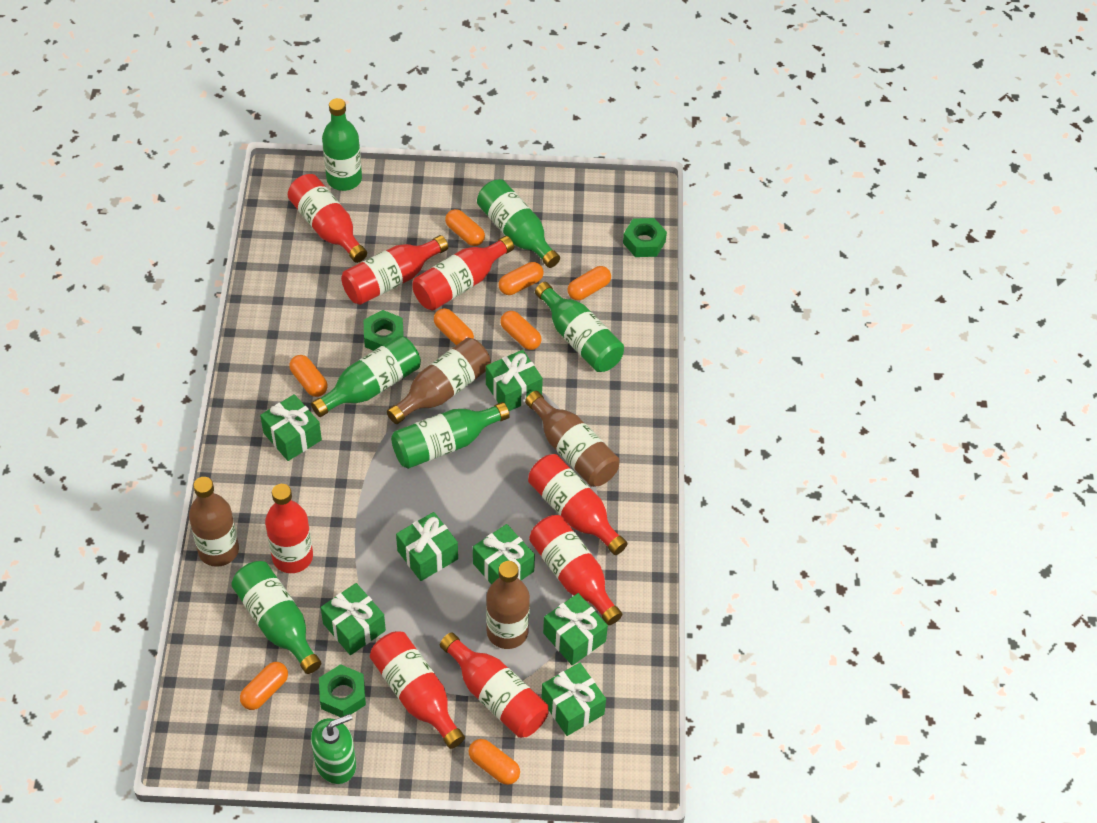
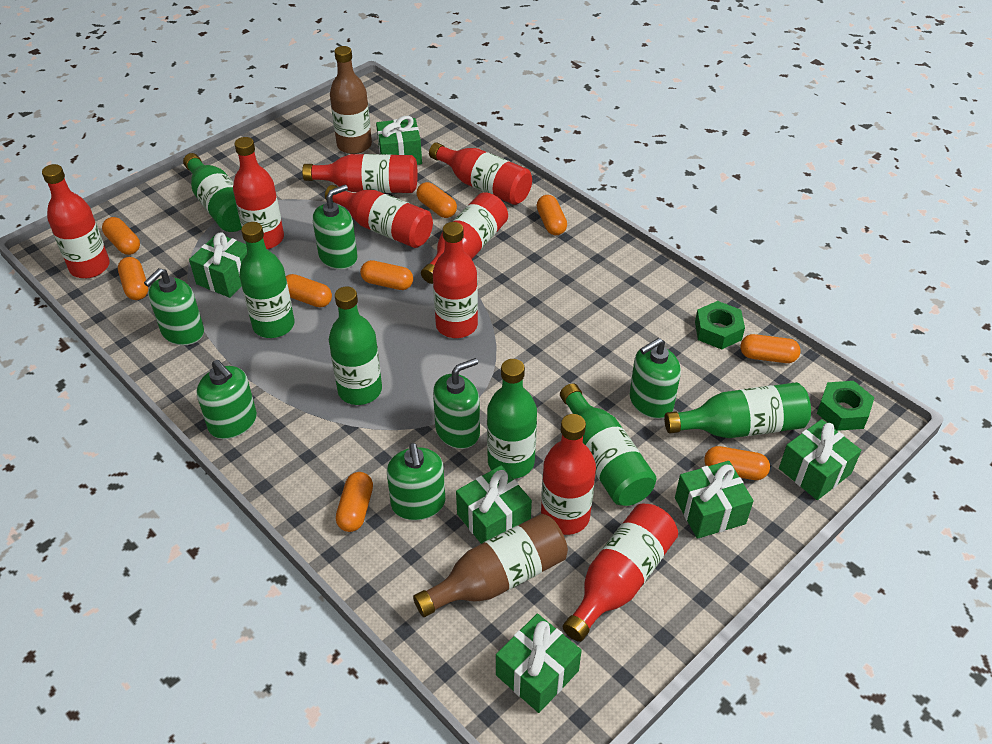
brown bottle: [189,477,239,567] [387,338,491,424] [486,561,530,649] [525,391,620,487] = 4 -> [330,46,372,154] [413,514,568,617] = 2
green gift: [260,394,322,461] [321,583,386,655] [396,512,458,581] [473,524,535,585] [486,350,543,411] [541,663,606,736] [543,593,608,665] = 7 -> [189,232,247,298] [376,116,422,165] [456,465,532,544] [496,614,582,713] [675,461,753,539] [779,419,862,500] = 6
green nut: [319,664,366,717] [364,310,404,351] [623,218,667,257] = 3 -> [695,301,745,349] [817,381,875,431] = 2
green soap dispenser: [311,714,356,784] = 1 -> [144,268,204,345] [197,360,257,439] [313,185,357,269] [387,443,445,521] [433,358,480,449] [630,338,681,419] = 6
orange capsule: [240,662,288,710] [289,355,328,397] [434,308,474,345] [445,209,485,246] [469,739,520,785] [498,262,544,295] [500,311,541,350] [567,266,611,300] = 8 -> [102,217,140,255] [118,257,148,300] [286,274,332,307] [336,472,373,532] [360,260,413,290] [417,182,457,218] [537,195,567,235] [704,446,770,480] [740,334,801,363] = 9
red bottle: [265,484,313,573] [288,174,367,263] [341,235,448,305] [370,631,465,749] [412,236,514,311] [440,632,549,738] [528,454,628,555] [529,515,622,625] = 8 -> [42,164,110,278] [233,137,284,249] [302,154,418,193] [325,185,433,248] [421,192,508,284] [429,143,532,205] [433,222,478,338] [541,414,596,535] [563,503,678,642] = 9

